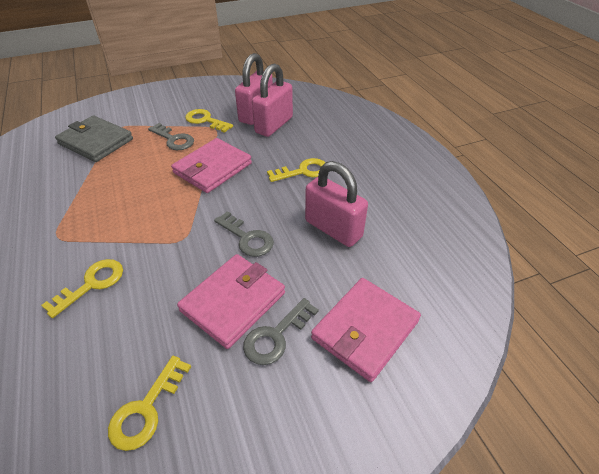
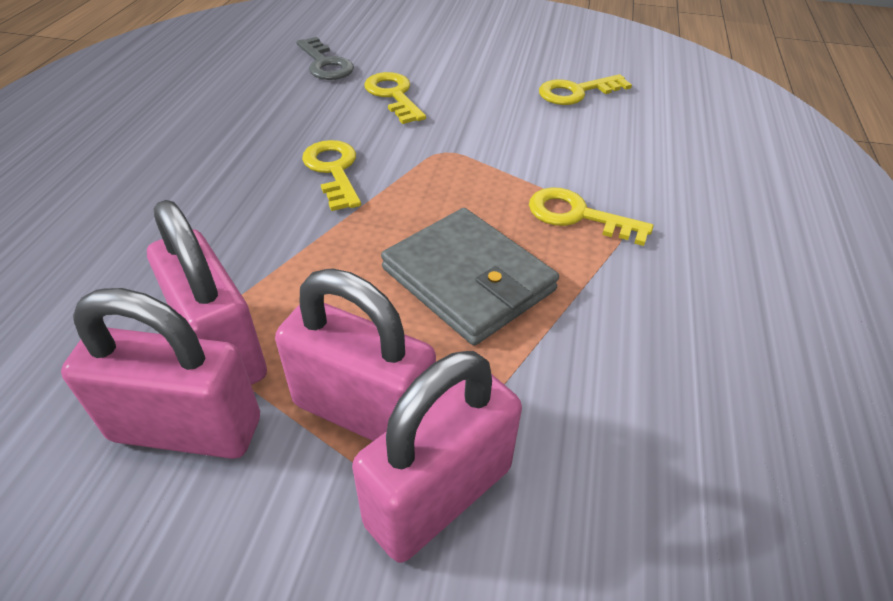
grey key: [148,123,194,150] [214,211,274,257] [243,298,319,365] = 3 -> [296,37,354,80] = 1
pink padlock: [235,53,273,125] [252,64,293,137] [305,161,368,247] = 3 -> [61,288,260,459] [147,200,267,385] [275,269,436,441] [352,351,522,563] = 4
pink wallet: [171,138,252,193] [177,254,285,349] [311,278,421,382] = 3 -> none = 0

